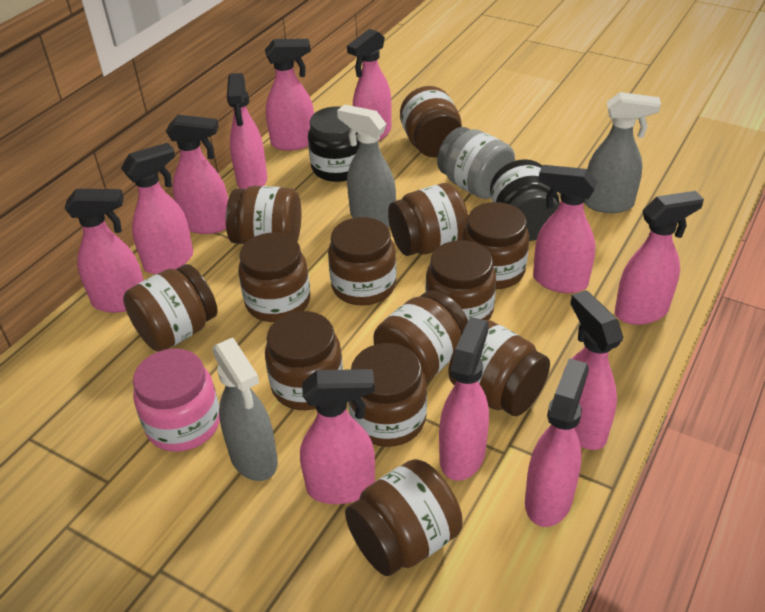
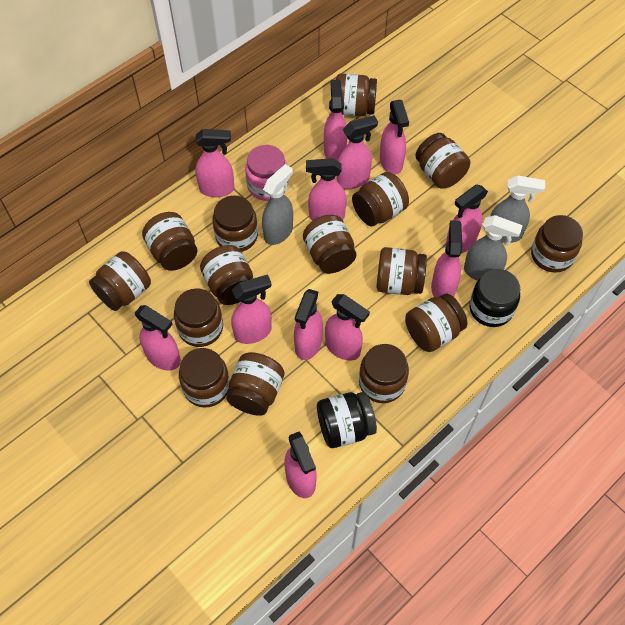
brown jar: [123,264,218,352] [226,186,301,244] [238,233,310,322] [265,311,343,410] [328,217,397,306] [345,459,463,576] [348,343,427,447] [373,290,468,382] [388,183,468,256] [400,86,462,158] [425,240,496,320] [448,320,550,416] [462,202,529,289] = 13 -> [89,251,151,311] [142,212,197,271] [174,288,223,347] [179,348,230,408] [200,245,253,305] [212,195,258,252] [226,352,284,416] [303,215,356,273] [336,74,377,116] [352,172,409,226] [359,344,409,403] [376,247,427,295] [405,293,467,352] [415,133,470,189] [531,215,583,273] = 15
grey jar: [437,127,515,199] = 1 -> none = 0

